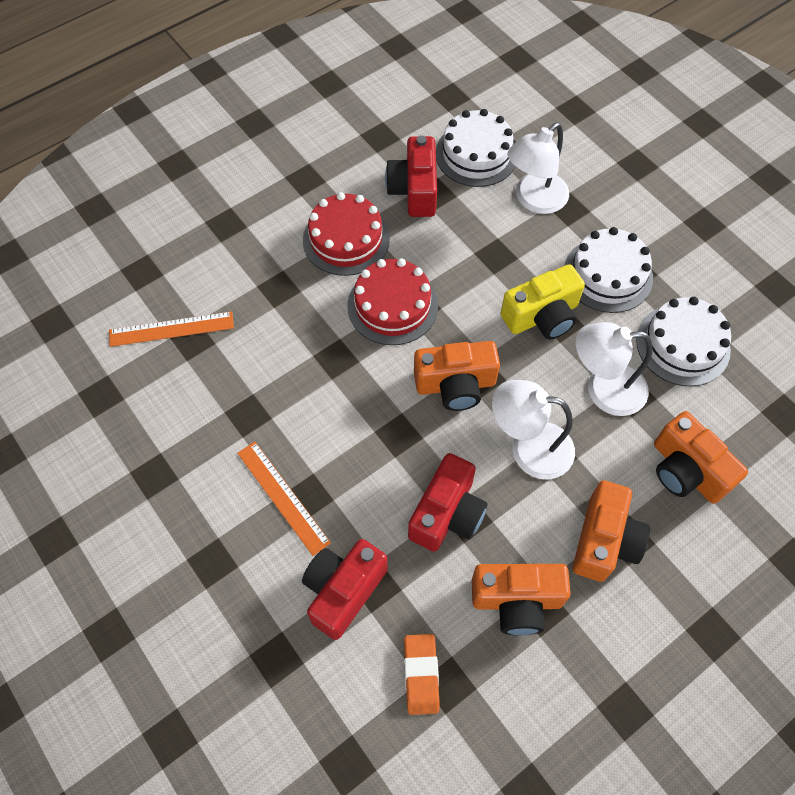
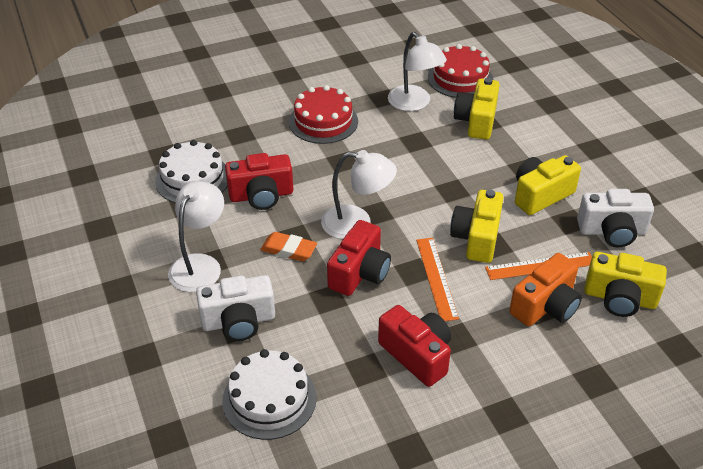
orange camera: [414,341,500,411] [472,564,571,635] [573,480,650,582] [654,411,748,504] = 4 -> [509,253,582,326] = 1
white cake: [436,109,515,187] [564,227,653,313] [636,297,731,386] = 3 -> [155,140,227,203] [222,349,316,440] = 2
white camera: none = 0 -> [196,275,275,341] [577,189,654,247] = 2
yellow camera: [500,264,585,340] = 1 -> [450,189,504,263] [454,78,500,140] [515,155,581,215] [584,252,667,317] = 4

